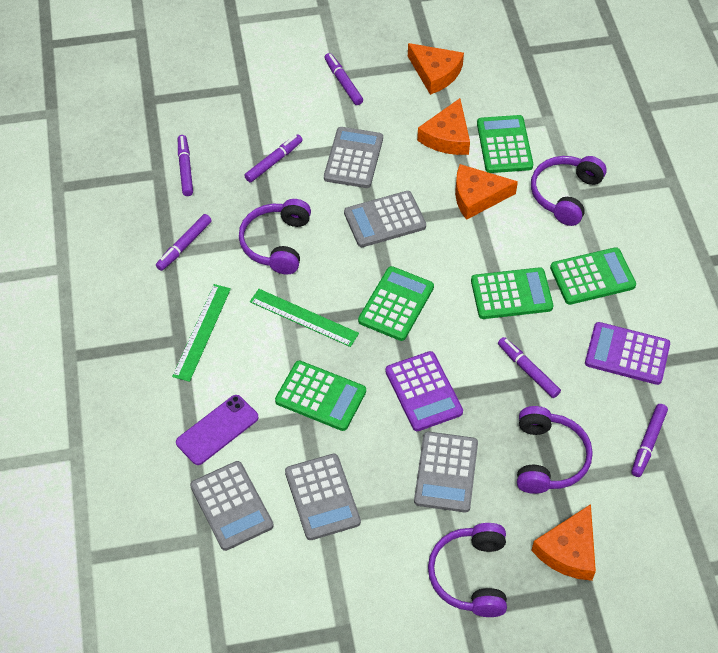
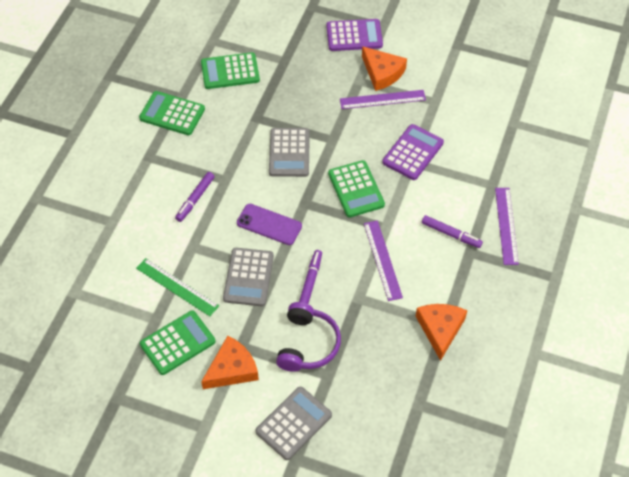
green calculator: [275,361,366,431] [358,266,434,341] [471,267,553,319] [477,115,533,173] [550,247,636,305] = 5 -> [139,91,205,135] [140,310,216,375] [201,52,260,89] [328,160,385,217] = 4
green ruler: [172,284,231,382] [250,289,359,347] = 2 -> [136,258,219,316] = 1
grey calculator: [190,461,274,551] [285,454,361,540] [324,127,383,188] [344,191,426,247] [414,432,478,512] = 5 -> [223,248,274,306] [255,387,332,460] [269,128,310,177] = 3
orange cheese: [408,43,464,95] [417,98,470,155] [455,164,518,220] [531,504,596,581] = 4 -> [201,336,259,389] [362,46,407,91] [416,304,467,361] = 3
purple headphones: [239,199,311,275] [428,523,507,617] [517,406,593,494] [531,156,607,226] = 4 -> [276,302,341,372] = 1
purple marker: [156,214,212,271] [178,135,193,196] [244,134,302,183] [324,53,363,105] [498,337,561,398] [631,404,668,477] = 6 -> [175,172,215,222] [299,250,322,304] [422,215,483,248] = 3
purple ruler: none = 0 -> [340,90,426,109] [364,220,403,301] [495,188,519,265] = 3

